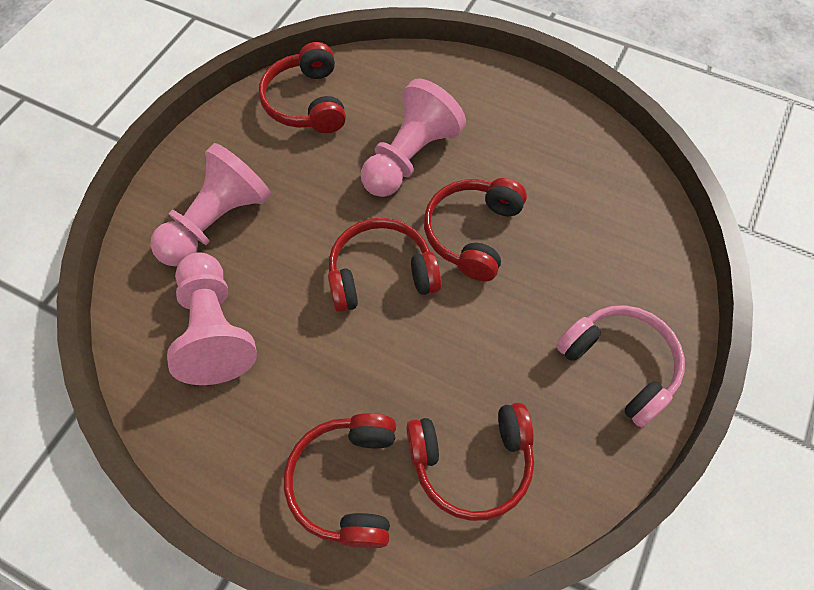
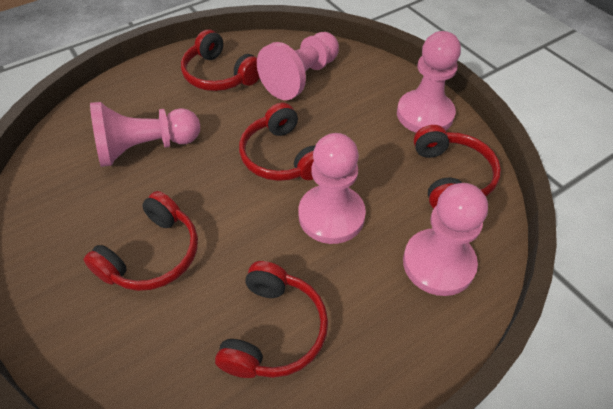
pink headphones: [556,305,685,427] = 1 -> none = 0
pink pawn: [150,143,271,266] [167,252,257,385] [361,79,466,197] = 3 -> [90,102,200,167] [257,32,339,100] [298,133,366,244] [397,31,461,133] [403,183,488,296] = 5

